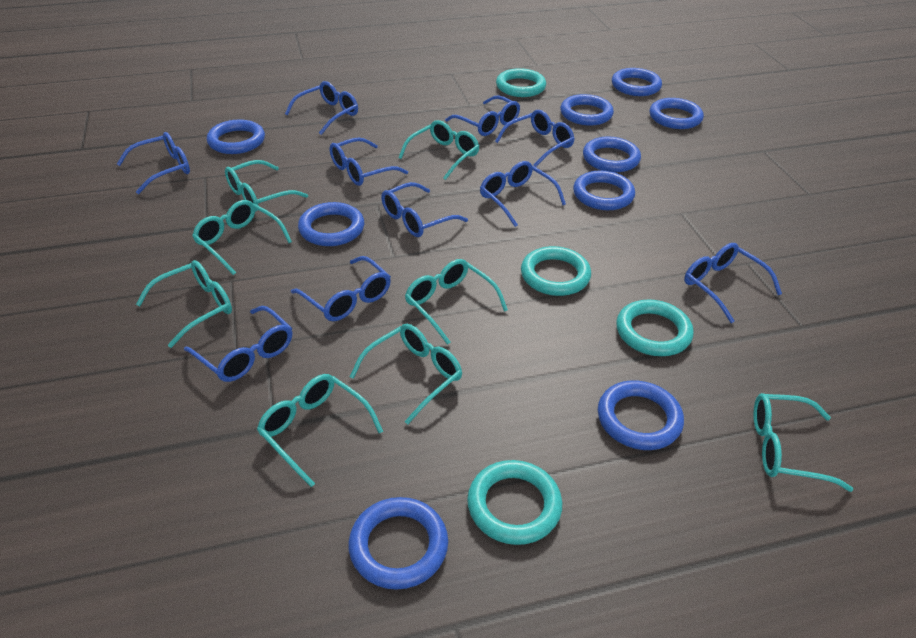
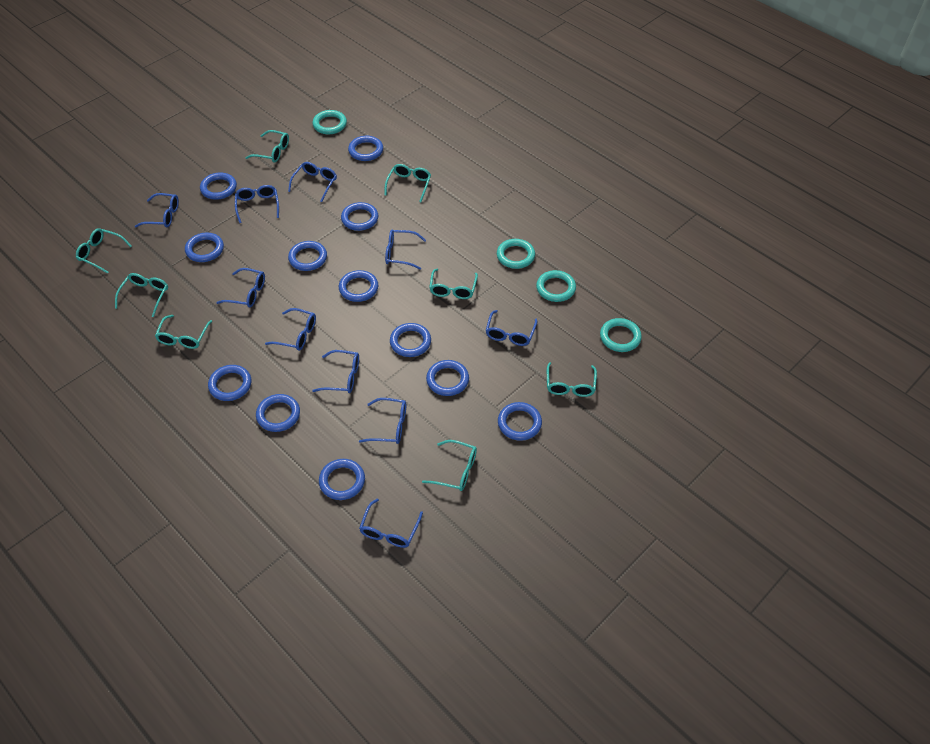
blue ring: [207,119,265,154] [298,202,364,246] [349,497,448,590] [560,94,614,126] [573,171,635,210] [583,136,641,172] [598,380,684,450] [612,68,662,96] [650,98,704,129] = 9 -> [185,233,224,262] [200,172,237,200] [208,365,251,401] [256,394,300,432] [288,241,327,271] [319,459,365,500] [339,270,378,302] [341,202,378,231] [348,136,383,161] [390,323,431,357] [426,360,469,396] [498,402,542,441] = 12

